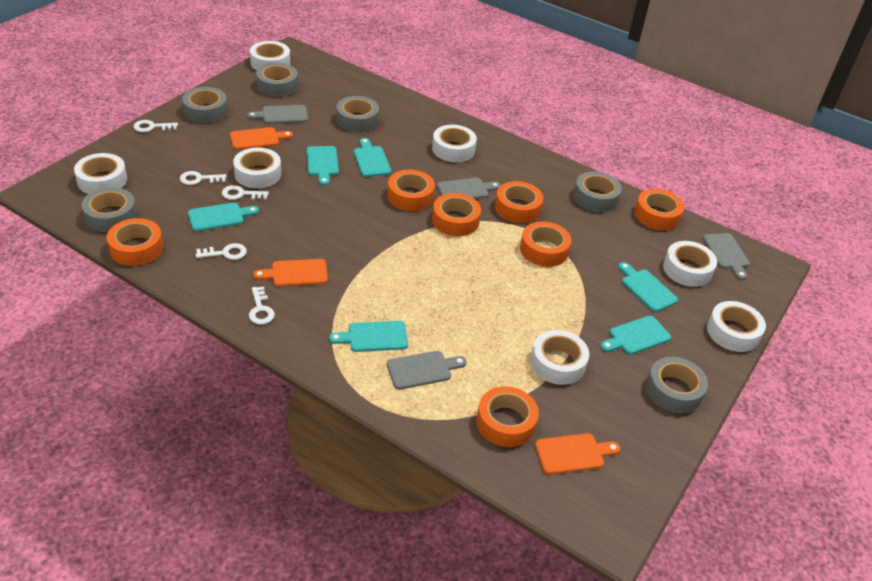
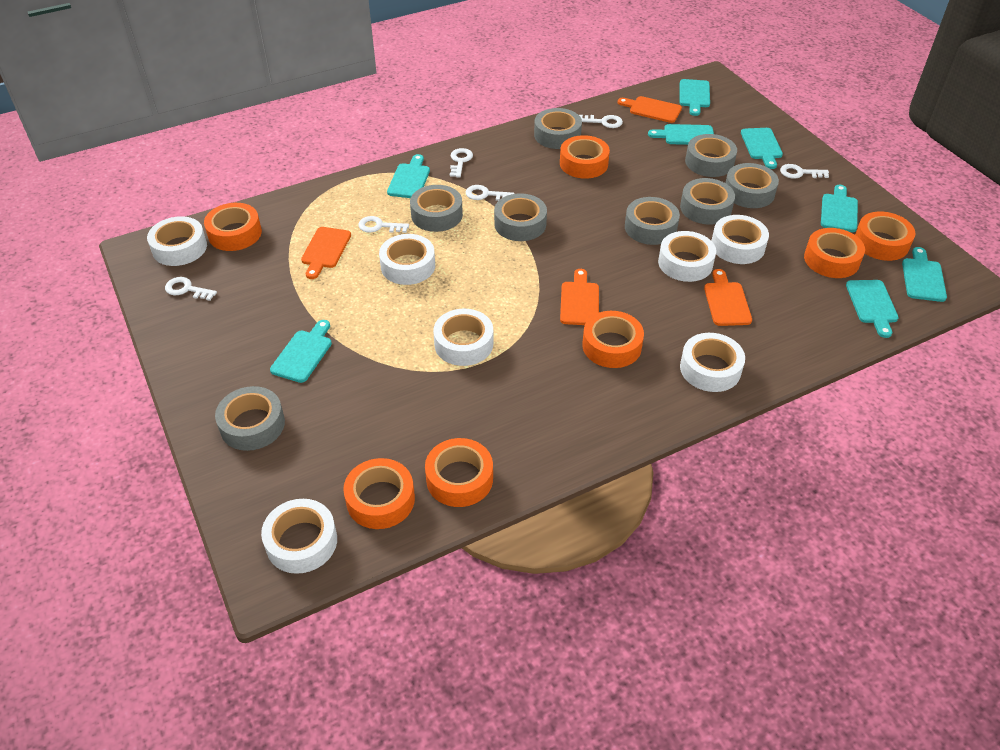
grey cutting board: [247,105,308,124] [387,351,467,390] [437,178,501,199] [703,233,750,280] = 4 -> none = 0
grey tape: [82,187,137,232] [182,87,228,123] [256,63,298,97] [336,96,379,132] [573,171,622,212] [646,357,708,413] = 6 -> [215,386,285,451] [410,185,463,232] [494,193,547,241] [534,108,582,149] [625,197,680,245] [680,178,735,225] [685,134,737,177] [725,163,779,208] = 8
orange cutting board: [230,127,293,150] [253,259,328,287] [535,433,620,475] = 3 -> [301,227,351,279] [560,269,599,325] [618,96,682,123] [704,269,752,326] = 4
turquoise cutting board: [188,202,259,232] [307,146,339,186] [329,321,408,352] [354,138,391,177] [600,316,671,355] [618,262,678,312] = 6 -> [270,320,332,383] [387,154,430,198] [648,124,714,145] [680,79,710,116] [741,128,783,169] [821,185,858,232] [846,280,899,338] [902,247,947,302] = 8
white key: [133,120,178,132] [180,171,227,185] [196,243,247,260] [222,185,269,200] [249,286,275,325] = 5 -> [165,277,217,301] [359,216,409,233] [450,148,473,177] [466,185,515,201] [579,115,623,128] [780,164,829,179] = 6

